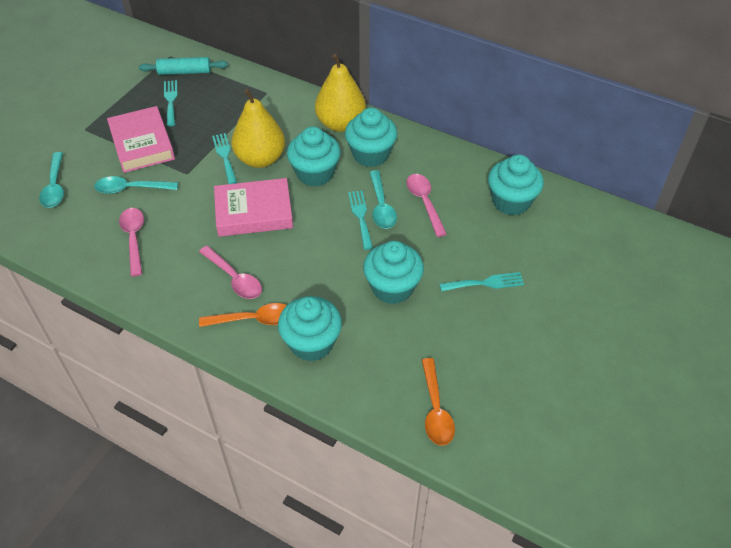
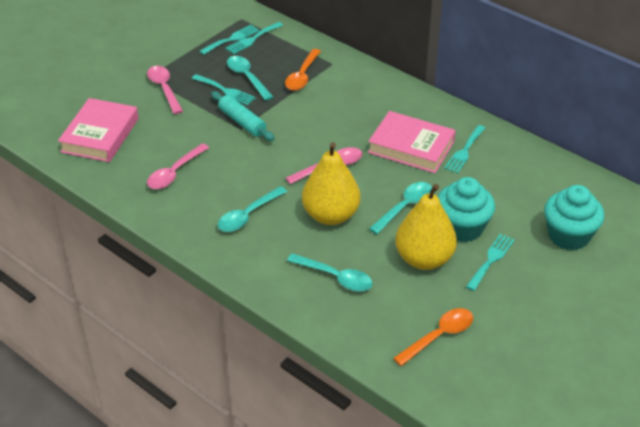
turquoise cupcake: [278,296,342,361] [287,126,341,187] [345,108,397,167] [363,241,424,304] [488,154,544,215] = 5 -> [438,177,495,242] [544,185,605,251] = 2
turquoise fork: [164,80,178,126] [212,133,237,184] [348,190,373,250] [439,272,524,291] = 4 -> [192,74,256,105] [199,25,259,55] [225,22,283,54] [444,125,485,174] [466,234,515,291] = 5
turquoise spoon: [39,152,64,208] [94,176,178,194] [369,170,397,229] = 3 -> [217,186,287,232] [227,56,273,101] [287,253,373,292] [369,182,432,234] = 4

